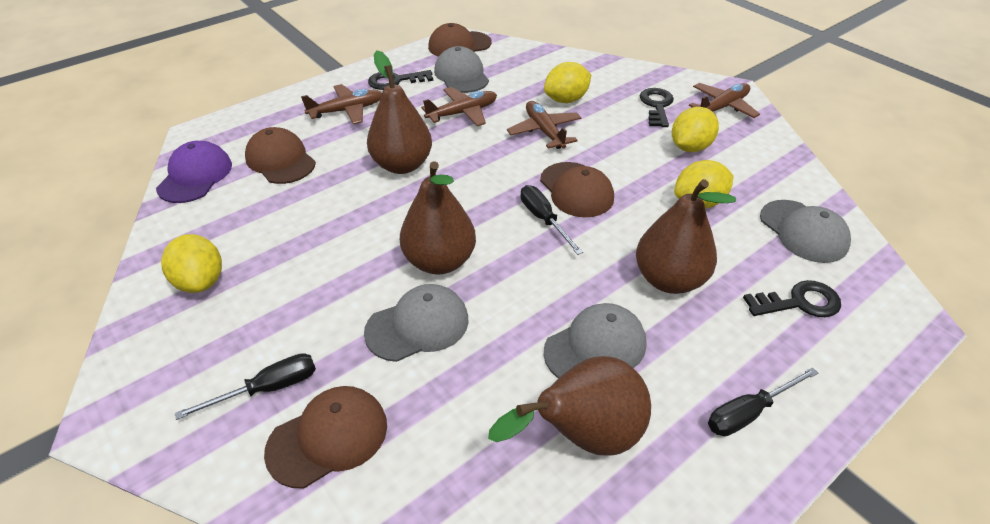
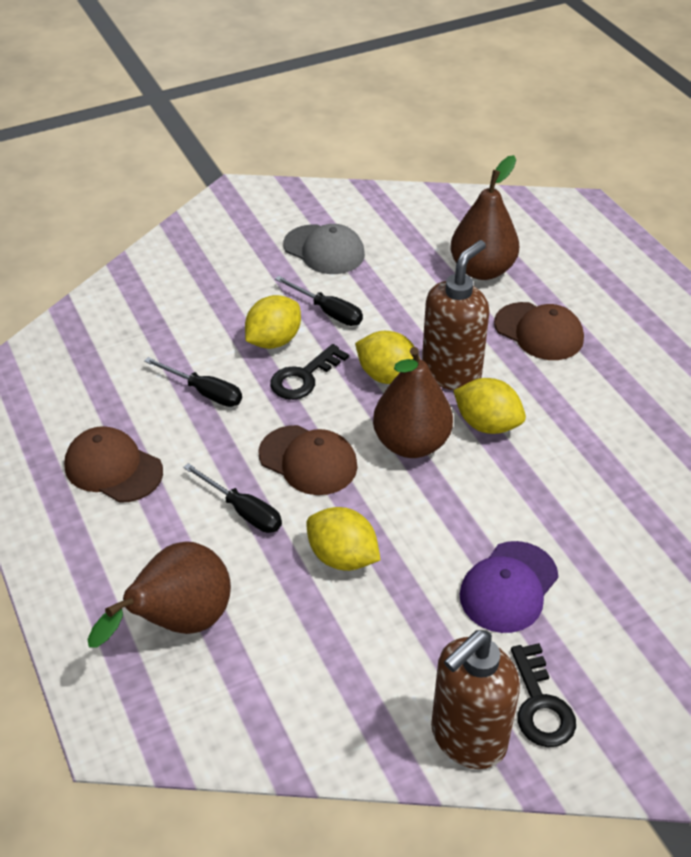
black key: [368,70,433,90] [640,88,674,127] [743,280,841,317] = 3 -> [270,344,349,400] [511,643,576,747] = 2
brown cap: [245,127,316,184] [264,386,387,489] [428,23,492,57] [540,162,614,217] = 4 -> [64,426,163,503] [258,425,358,495] [494,302,584,360] = 3
brown pear: [367,50,432,174] [400,161,476,274] [488,356,651,456] [636,179,736,294] = 4 -> [88,541,231,648] [373,347,453,458] [451,155,519,280] = 3
brown plane: [301,84,382,124] [421,87,497,126] [507,101,582,149] [689,83,760,118] = 4 -> none = 0
brown soap dispenser: none = 0 -> [422,240,490,390] [431,630,520,769] = 2
grey cap: [364,284,469,362] [434,46,489,93] [544,303,647,379] [760,200,851,263] = 4 -> [283,224,365,274] = 1

